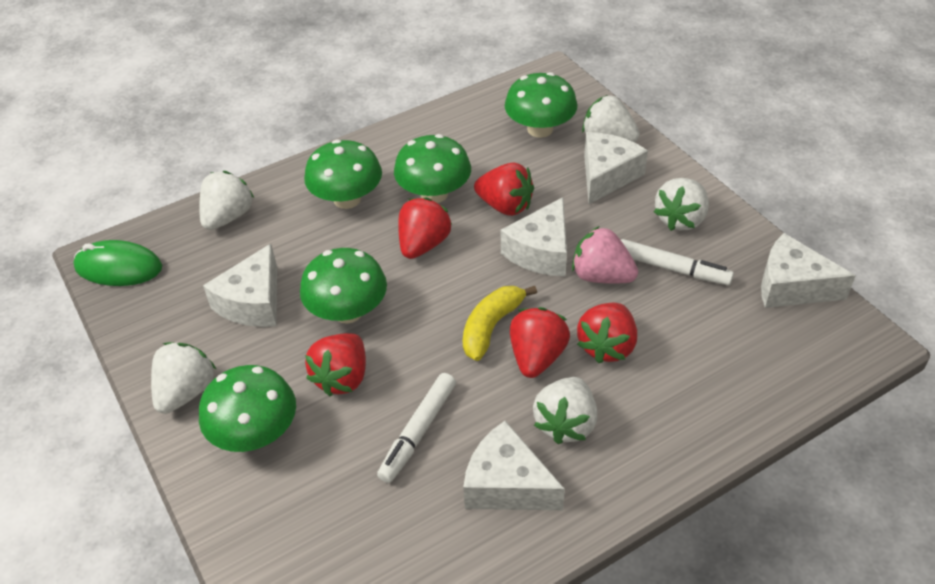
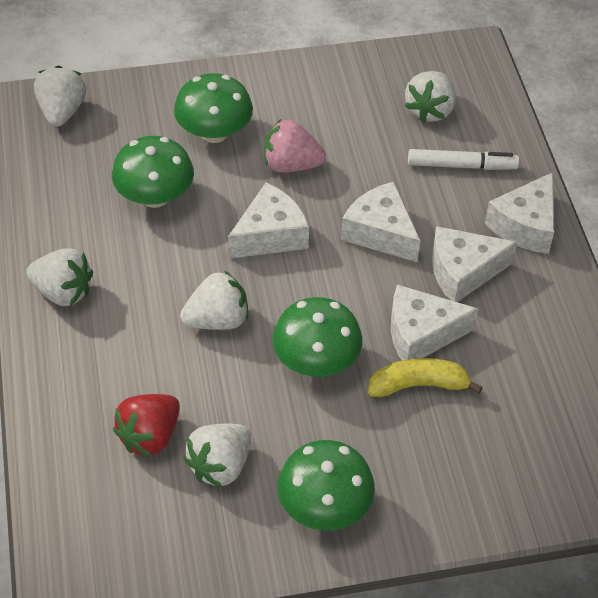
green mouse: [73,240,162,286] = 1 -> none = 0
green mushroom: [199,365,296,452] [300,248,387,324] [304,139,382,209] [394,134,471,203] [505,72,578,138] = 5 -> [112,136,194,208] [174,73,253,143] [272,297,362,377] [278,440,375,531] = 4
red strawberry: [305,333,366,396] [398,197,452,259] [474,163,534,216] [510,307,570,378] [577,303,637,363] = 5 -> [113,394,180,457] = 1
white marker: [377,373,456,483] [621,239,734,285] = 2 -> [408,149,519,170] = 1

